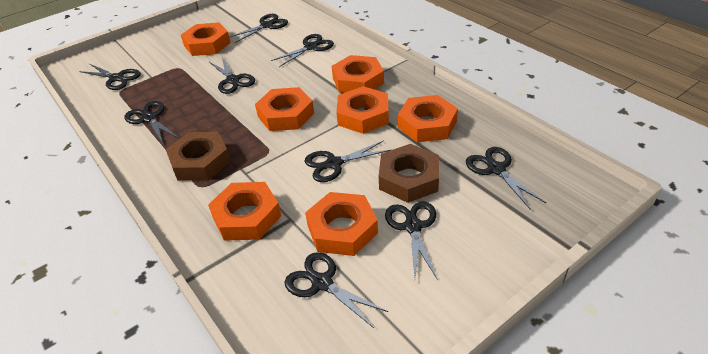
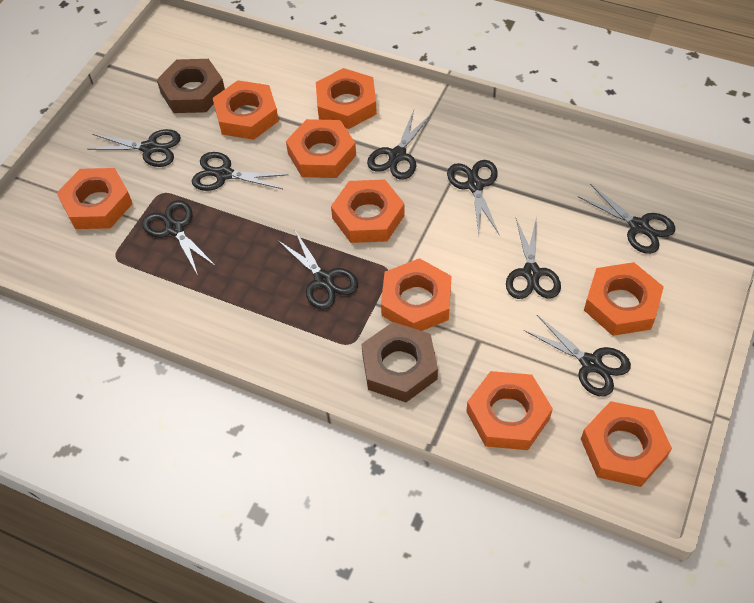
orange nut: [181,22,231,56] [208,182,281,241] [255,87,314,131] [305,192,378,256] [332,55,384,93] [336,86,389,134] [398,95,458,142] = 7 -> [57,168,133,229] [213,80,279,140] [286,119,356,178] [316,68,377,129] [331,179,405,243] [381,258,452,331] [466,371,553,450] [581,401,672,487] [584,262,664,336] = 9

